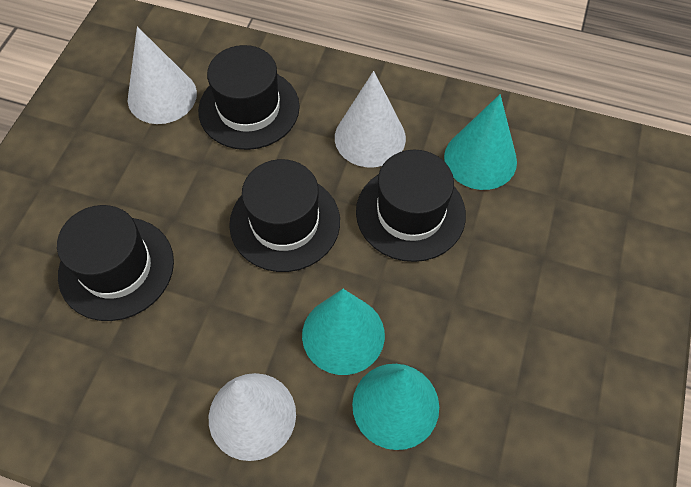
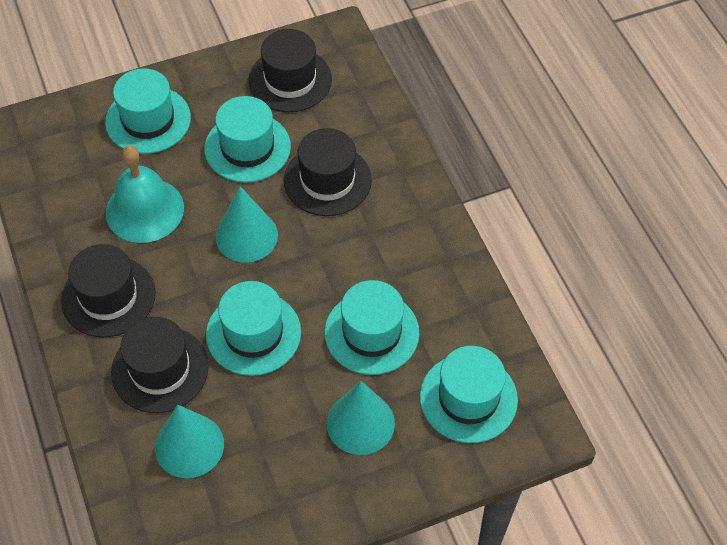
turquoise bell: none = 0 -> [106,145,184,243] = 1
turquoise hat: none = 0 -> [105,68,191,154] [204,96,291,183] [206,281,301,376] [324,280,420,375] [420,346,518,443] = 5
white cone: [128,26,197,124] [209,373,296,461] [335,71,406,167] = 3 -> none = 0

